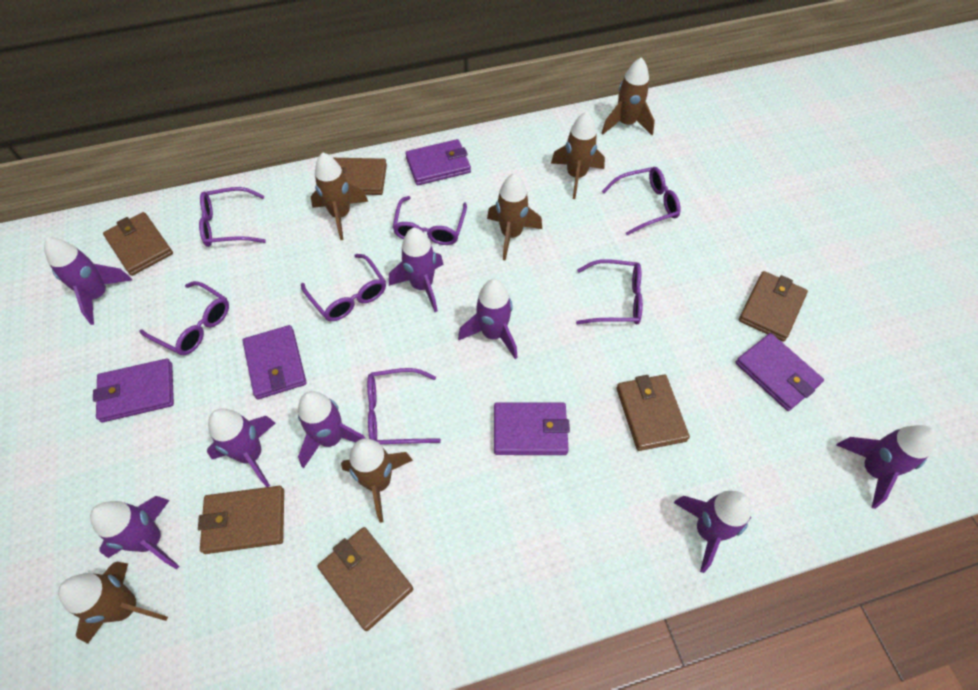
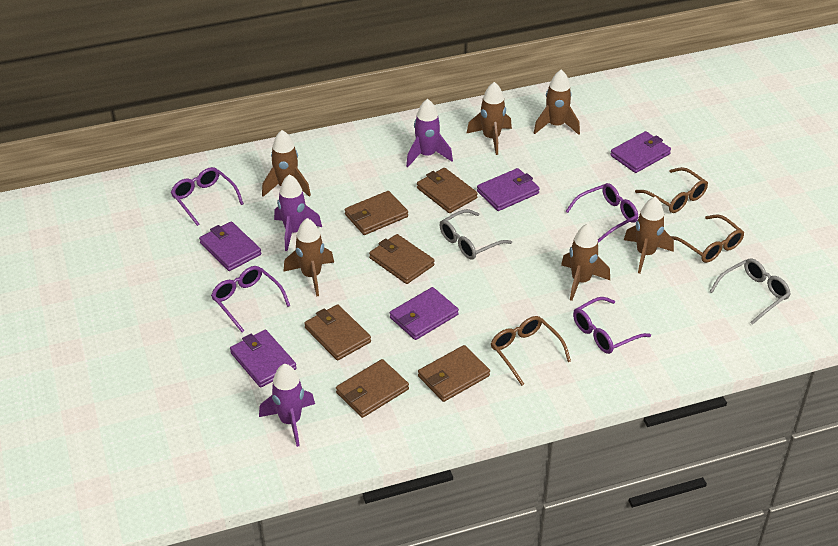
brown glasses: none = 0 -> [491,316,571,386] [635,167,708,213] [671,215,744,263] = 3
grey glasses: none = 0 -> [440,209,512,260] [709,258,791,325] = 2
purple glasses: [139,281,229,355] [199,187,266,247] [301,254,386,321] [367,368,441,444] [392,196,467,245] [576,259,643,325] [602,167,681,235] = 7 -> [171,167,244,226] [211,266,290,332] [566,183,638,243] [573,297,651,354] = 4
purple rocket: [44,238,132,325] [90,496,179,569] [207,409,276,487] [298,391,366,468] [389,228,443,312] [458,279,518,359] [673,491,751,573] [837,425,937,509] = 8 -> [259,364,315,447] [274,174,322,251] [406,99,453,167] = 3

